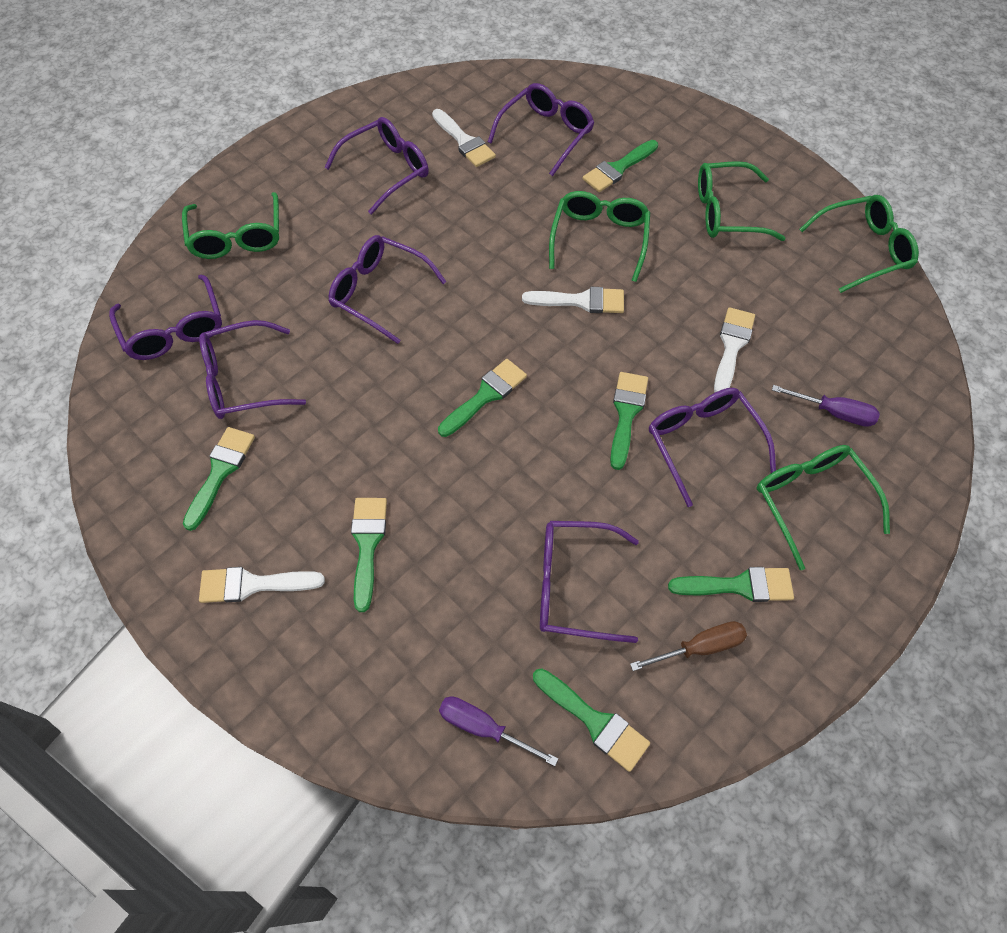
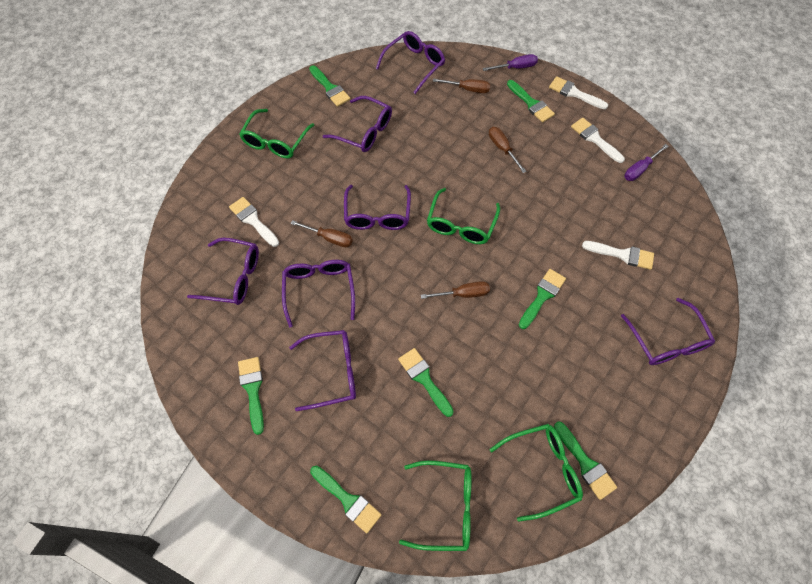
brown screwdriver: [630,621,747,671] = 1 -> [290,220,353,247] [421,281,490,299] [433,78,490,93] [489,127,526,173] = 4
green glasses: [182,192,279,259] [549,191,650,282] [698,161,786,241] [757,445,890,570] [799,195,919,293] = 5 -> [239,109,314,158] [399,460,472,551] [427,188,500,244] [490,424,583,522] = 4

